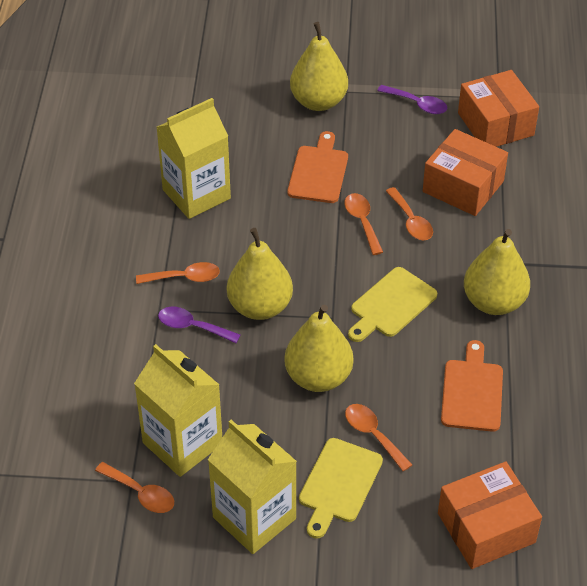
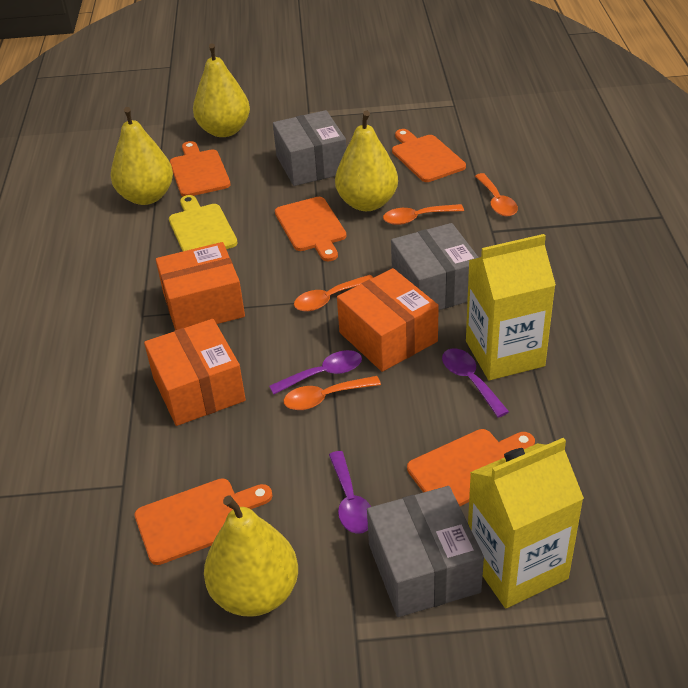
grey box: none = 0 -> [273,110,346,186] [367,486,484,617] [391,223,479,310] = 3
orange cutting board: [287,131,348,203] [441,340,503,432] = 2 -> [135,478,273,565] [170,141,231,196] [275,197,346,262] [392,129,466,182] [407,429,535,506] = 5
orange spoon: [95,462,174,513] [136,262,220,284] [344,193,383,255] [345,404,412,471] [386,187,433,240] = 5 -> [283,376,381,410] [294,275,374,312] [383,204,464,225] [475,173,518,217] = 4
purple spoon: [158,307,240,343] [377,85,448,114] = 2 -> [269,350,362,394] [329,451,371,534] [442,348,509,418] = 3
yellow carton: [134,344,222,477] [157,98,231,219] [208,420,297,554] = 3 -> [466,234,556,380] [468,438,584,608] = 2
yellow cutting board: [299,438,383,539] [348,267,437,342] = 2 -> [169,195,238,251] = 1

